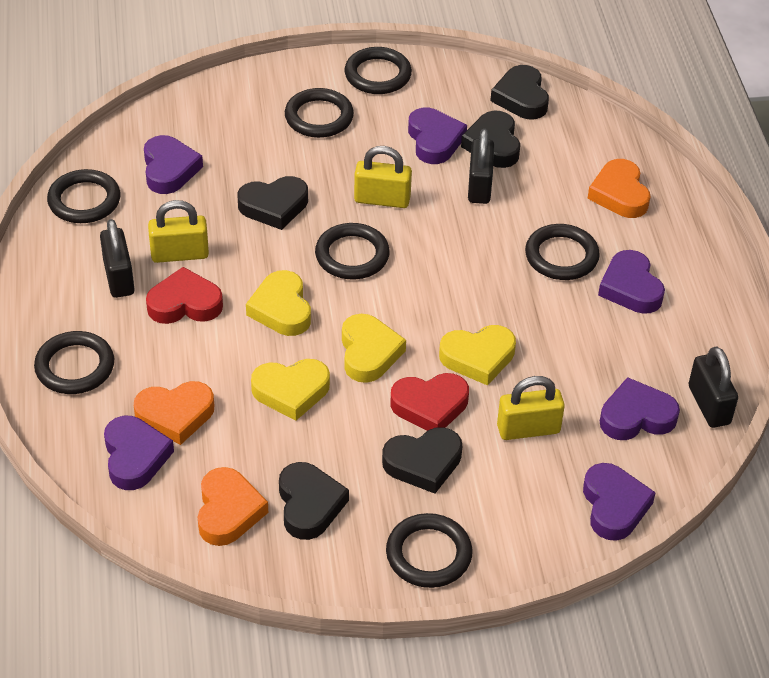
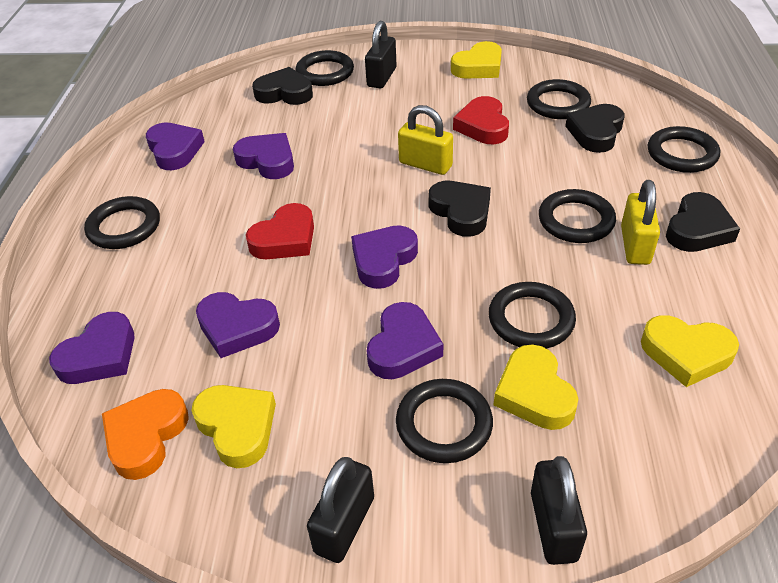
black heart: [237,176,308,230] [279,462,349,540] [382,427,462,494] [461,110,520,168] [490,65,549,120] = 5 -> [252,67,313,105] [429,181,491,237] [565,104,625,153] [666,192,740,252] = 4
orange heart: [134,381,214,445] [198,467,268,546] [587,159,650,218] = 3 -> [102,389,189,480] = 1
yellow padlock: [148,200,209,263] [354,146,412,208] [497,376,565,440] = 3 -> [398,105,453,175] [621,180,660,265] = 2

